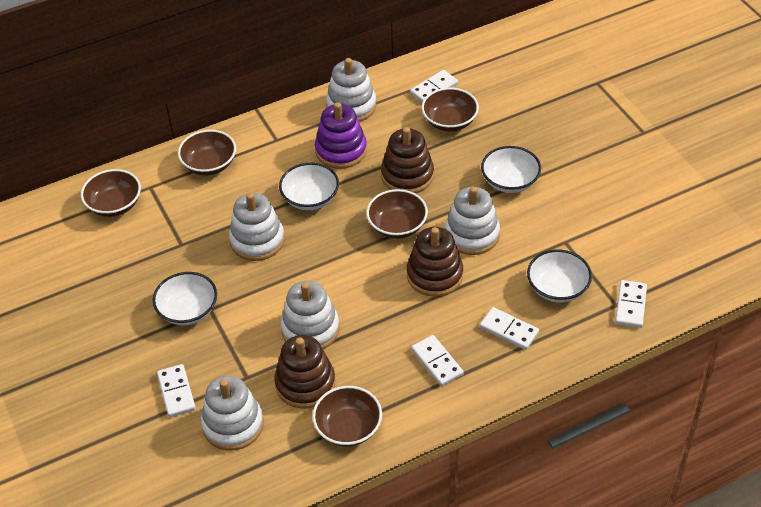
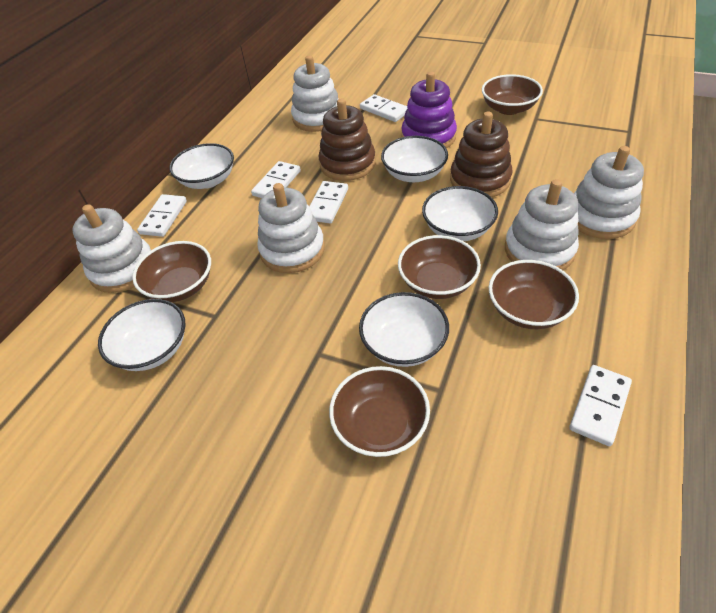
brown stacking toy: [274,335,335,409] [381,127,434,193] [407,227,463,297] = 3 -> [318,98,376,181] [450,112,512,197] = 2
white bowl: [153,272,217,325] [279,163,339,210] [481,146,541,193] [527,249,592,302] = 4 -> [98,299,186,371] [169,143,234,189] [359,292,449,367] [381,136,448,182] [422,186,498,241] = 5

